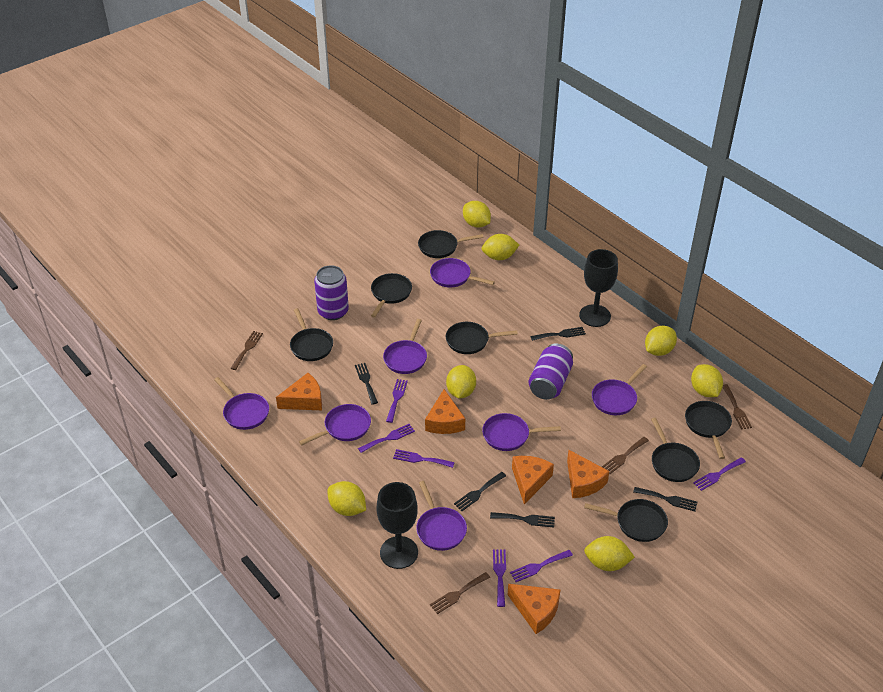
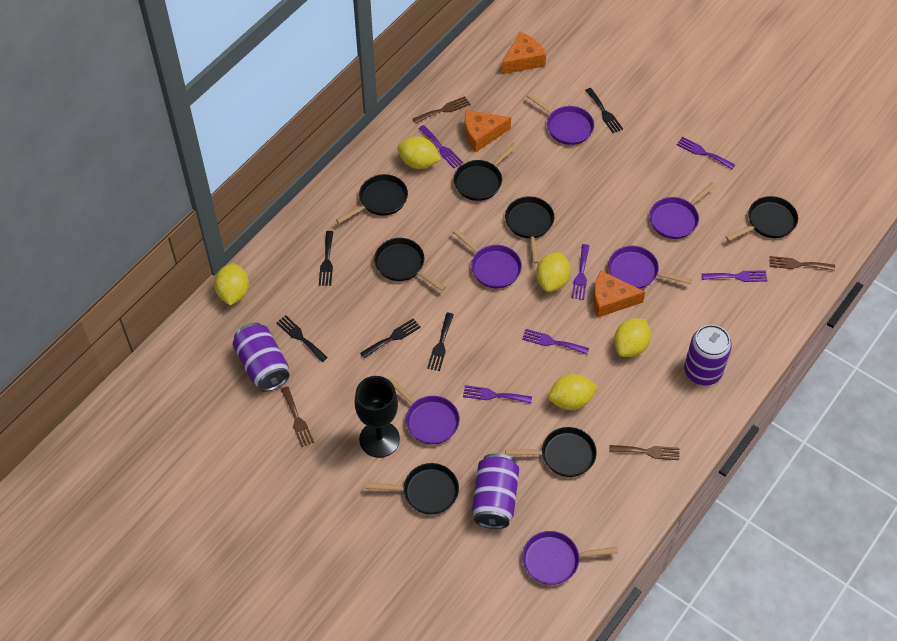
black goblet: [377,482,418,569] [579,249,618,327] = 2 -> [354,376,400,458] = 1
orange cheese: [276,373,322,410] [425,389,465,434] [508,584,560,634] [512,456,554,504] [567,450,609,498] = 5 -> [465,110,511,152] [502,32,546,74] [593,271,645,317] = 3
purple can: [314,265,349,320] [528,343,573,400] = 2 -> [232,323,289,392] [472,453,519,529] [684,325,732,385] = 3
purple pan: [214,377,269,430] [299,404,371,445] [383,319,427,374] [416,481,467,551] [430,258,495,287] [482,413,561,451] [592,364,647,415] = 7 -> [388,377,460,445] [452,228,522,288] [522,531,618,585] [526,93,594,145] [608,246,692,289] [650,182,716,239] = 6
yellow lemon: [327,481,366,516] [446,365,476,398] [463,201,491,228] [482,234,519,260] [584,536,635,571] [645,326,677,356] [691,364,723,397] = 7 -> [214,263,249,305] [397,136,441,169] [536,252,571,292] [548,374,598,410] [614,319,651,357] = 5

